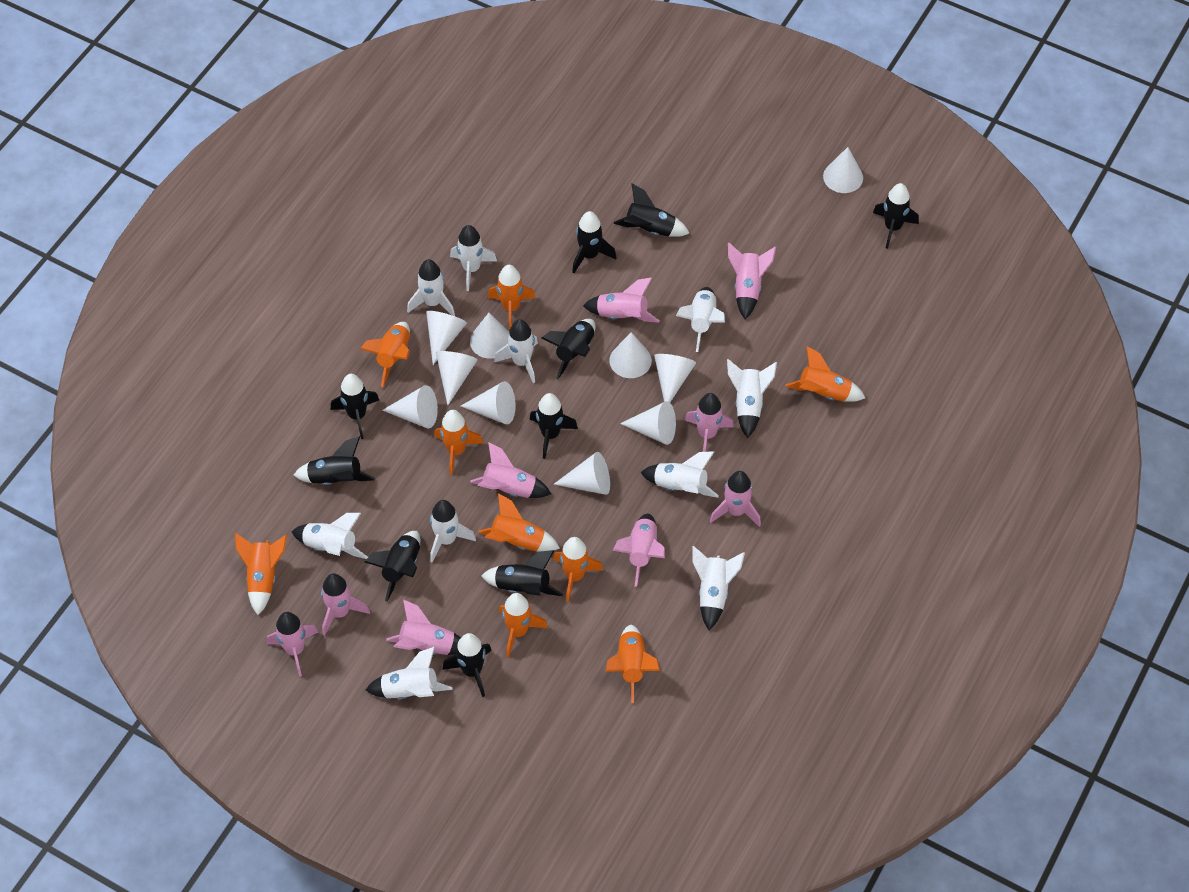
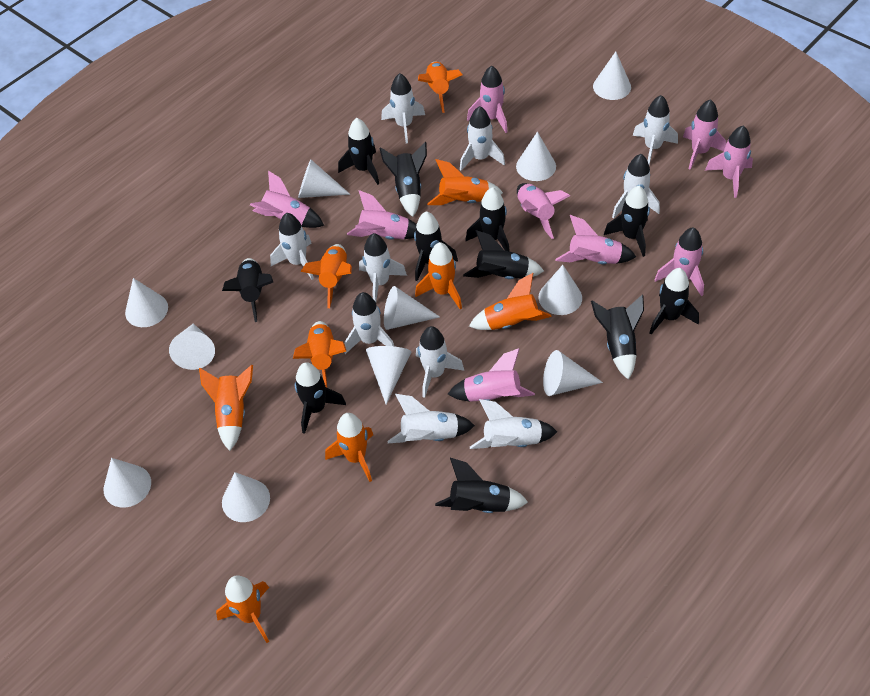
black rocket: [294,436,375,485] [331,374,379,439] [364,531,420,602] [442,633,492,697] [481,550,563,596] [530,393,578,459] [542,319,596,379] [572,211,617,273] [614,183,689,237] [873,183,919,249] = 10 -> [222,258,273,322] [295,362,346,434] [338,118,379,185] [379,142,427,217] [414,211,458,281] [435,458,528,513] [463,230,544,279] [466,187,510,252] [591,294,644,380] [604,186,650,257] [650,268,699,334] = 11
white cone: [383,385,438,429] [426,311,467,365] [436,351,478,406] [461,381,516,425] [470,313,509,359] [554,452,610,495] [609,332,652,378] [620,401,676,445] [654,354,696,402] [823,147,863,193] = 10 -> [104,458,151,508] [125,278,168,327] [169,323,215,370] [222,472,270,522] [298,159,350,198] [366,346,411,404] [384,286,440,330] [516,132,556,181] [539,265,582,315] [543,350,603,396] [593,52,631,100] = 11

